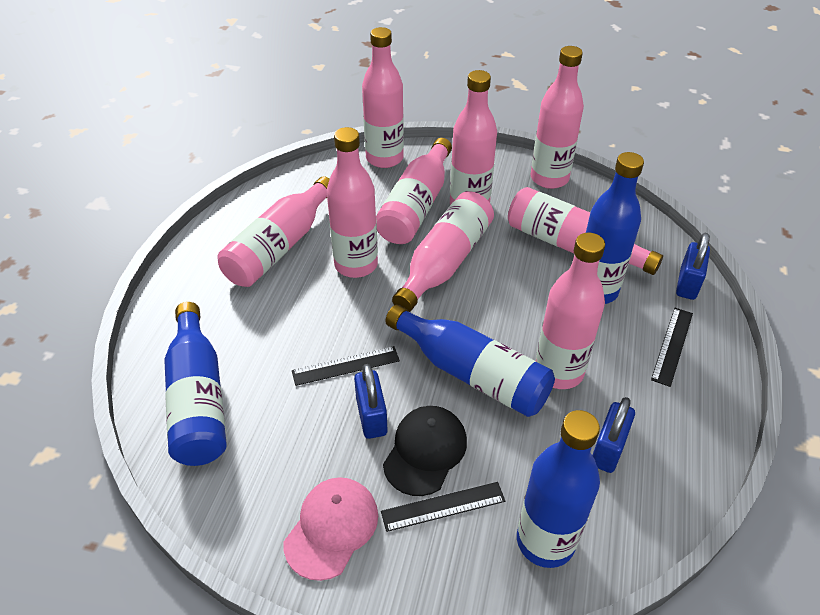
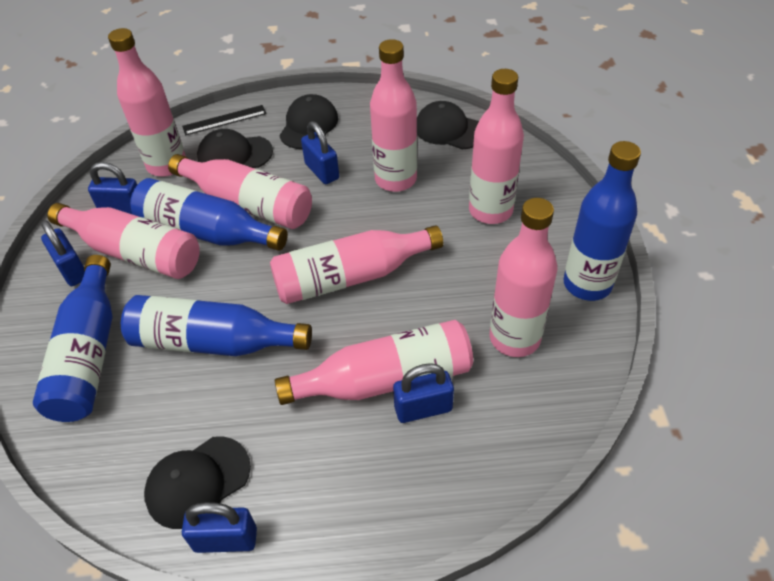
black cap: [383,406,467,496] = 1 -> [144,436,251,529] [197,129,273,168] [279,94,338,149] [417,101,479,150] = 4
black ruler: [292,346,400,386] [381,482,505,532] [651,308,693,387] = 3 -> [182,105,267,135] = 1
blue padlock: [354,364,388,439] [592,397,635,473] [676,233,710,300] = 3 -> [41,220,85,286] [88,162,137,215] [182,502,257,553] [301,121,339,184] [393,363,454,423] = 5
pink bottle: [218,176,330,287] [327,127,378,278] [362,27,404,168] [376,138,452,244] [392,191,494,312] [450,70,497,205] [508,187,663,275] [530,46,584,189] [536,233,605,389] = 9 -> [48,203,200,279] [108,28,186,177] [168,154,312,229] [270,225,443,304] [275,320,473,405] [370,39,417,192] [469,69,524,224] [490,198,557,357] = 8
pink cap: [283,477,378,581] = 1 -> none = 0

